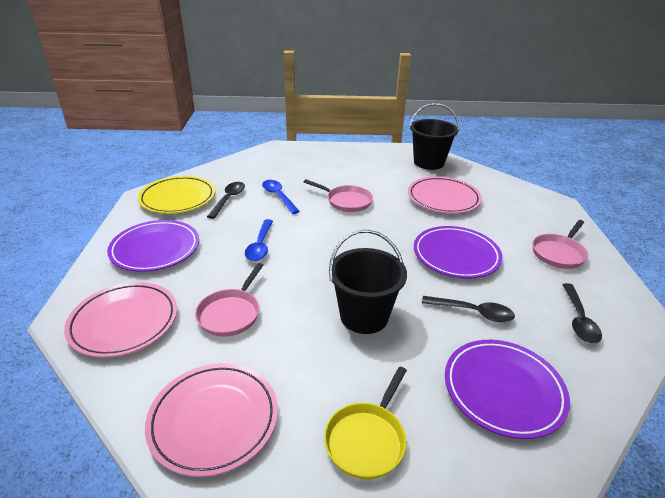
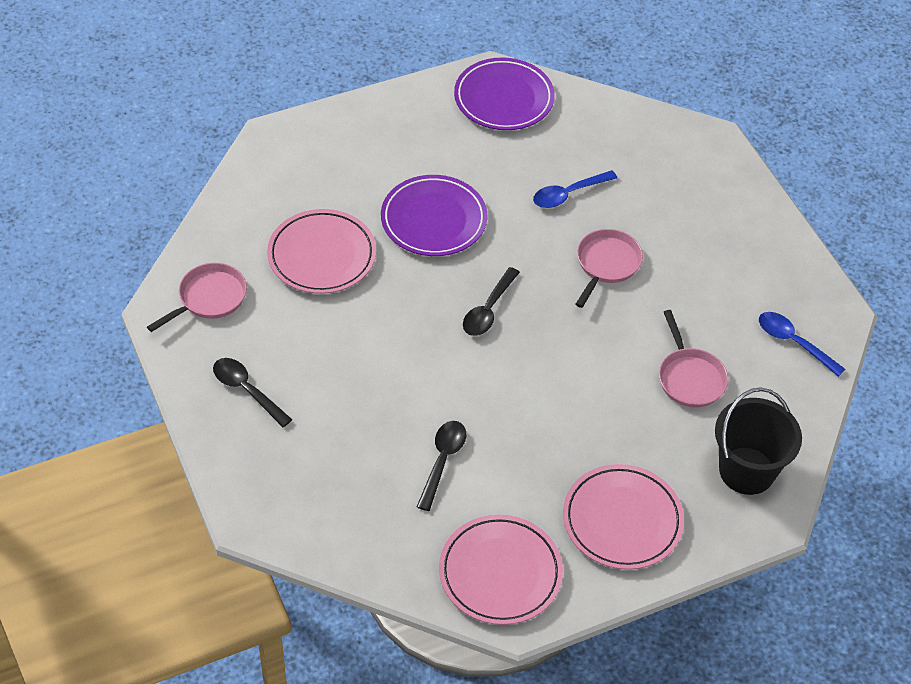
black bucket: [329,230,407,334] [409,103,459,170] = 2 -> [715,387,802,495] = 1
purple plate: [107,220,199,272] [414,226,502,278] [445,340,570,439] = 3 -> [381,175,488,256] [454,57,555,130] = 2
yellow pan: [324,366,407,480] = 1 -> none = 0
yellow plate: [138,176,215,214] = 1 -> none = 0

